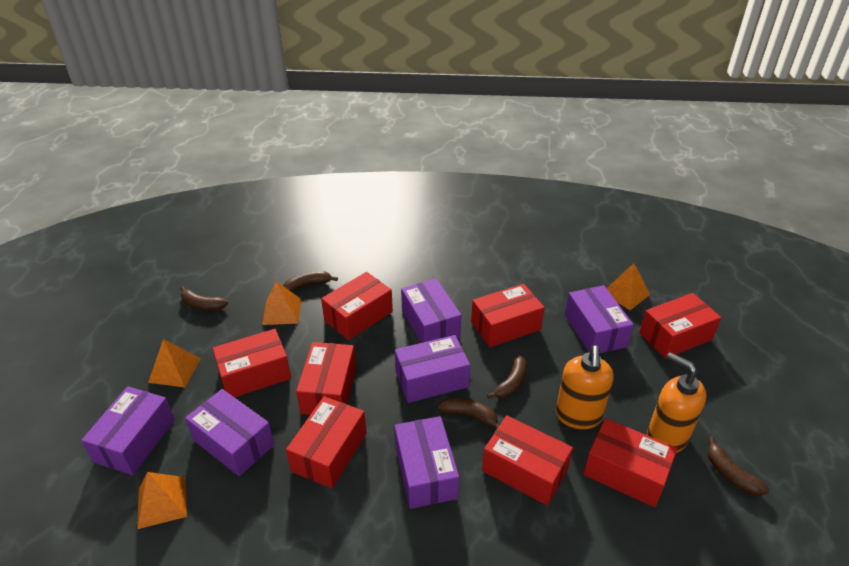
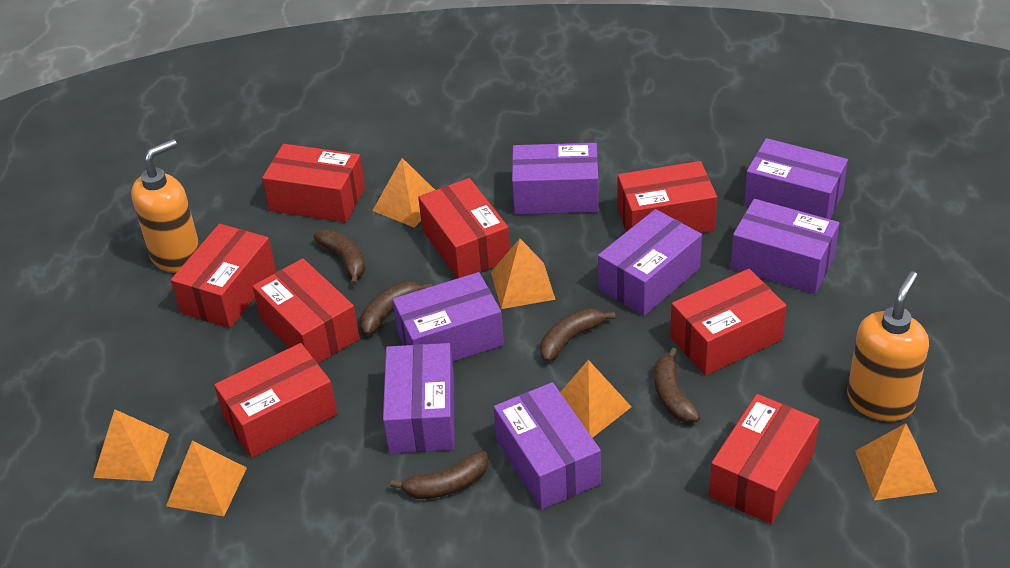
orange pyramid: [137,472,187,529] [148,339,201,387] [262,281,301,325] [607,263,650,310] = 4 -> [93,409,169,481] [166,441,247,516] [372,158,435,227] [491,239,556,309] [560,360,631,438] [855,423,937,500] = 6
purple box: [81,387,175,475] [185,389,275,476] [394,416,459,509] [395,335,470,403] [401,278,462,343] [565,285,634,353] = 6 -> [383,343,454,454] [392,272,504,362] [494,382,601,510] [512,143,599,215] [598,209,702,316] [730,199,840,294] [744,138,848,219] = 7

